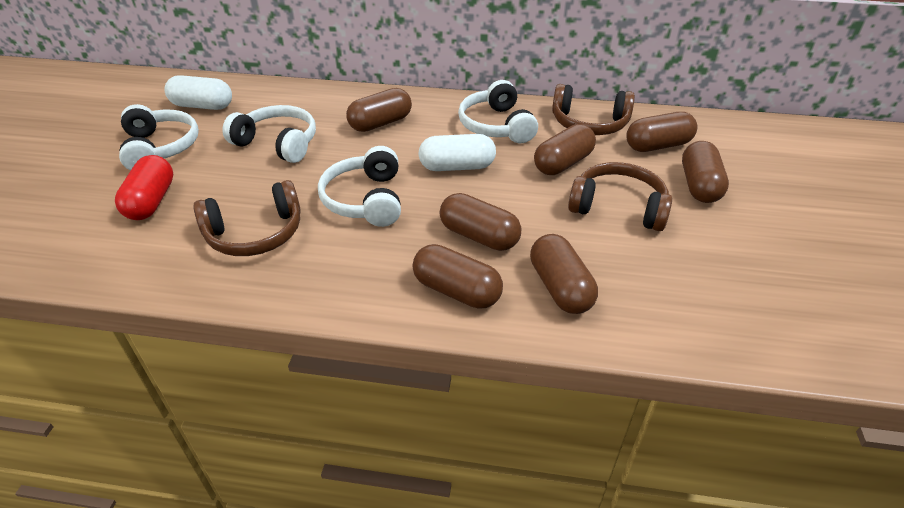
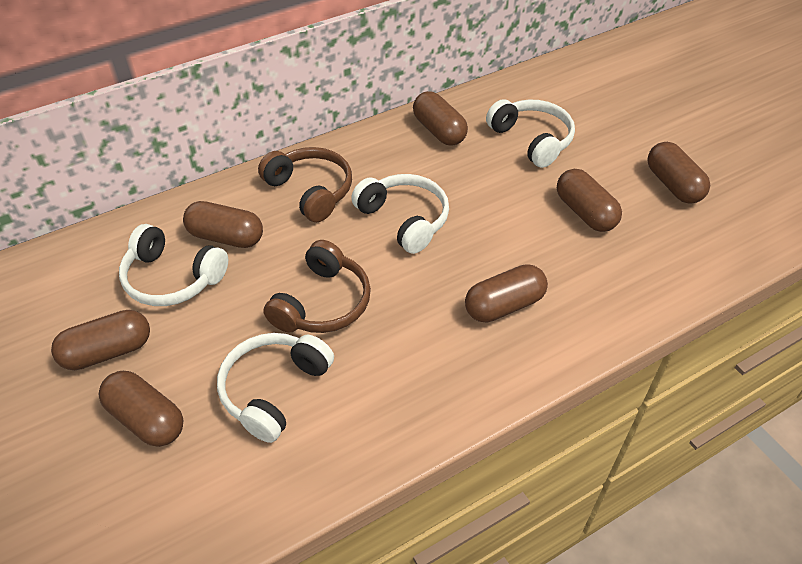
brown headphones: [193,180,301,256] [552,84,635,135] [568,162,672,231] = 3 -> [258,147,352,222] [264,240,371,333] = 2
red capsule: [115,155,174,220] = 1 -> none = 0
white capsule: [165,75,232,110] [418,134,496,171] = 2 -> none = 0

